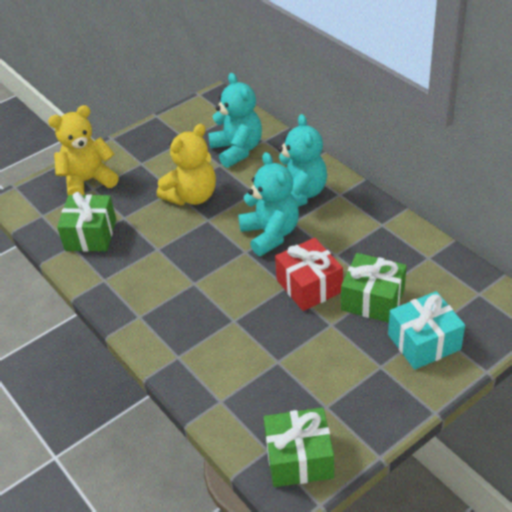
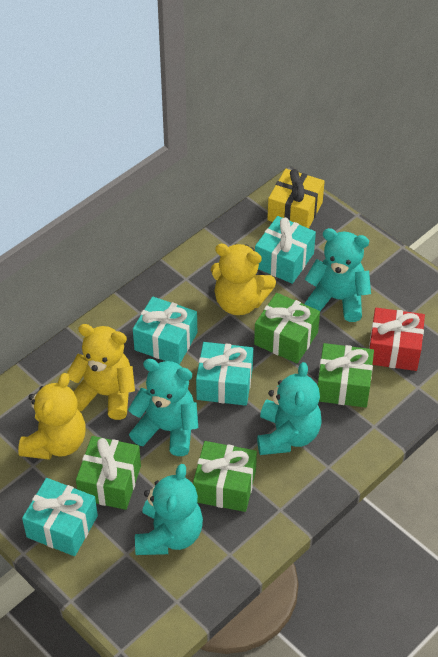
green gift: [57,192,116,252] [264,407,334,487] [341,253,407,323] = 3 -> [76,436,141,510] [193,441,257,512] [254,293,320,363] [318,343,374,408] = 4
turquoise gift: [388,291,465,370] = 1 -> [22,478,98,556] [133,296,197,365] [196,342,253,406] [255,216,316,284] = 4
turquoise teddy bear: [208,73,262,168] [238,152,299,256] [278,114,327,207] = 3 -> [128,359,198,456] [135,464,203,555] [257,362,322,455] [304,228,371,322] = 4
yellow gift: none = 0 -> [267,169,325,228] = 1
yellow teddy bear: [48,105,119,195] [157,124,216,205] = 2 -> [18,373,86,460] [67,324,135,420] [211,244,276,315] = 3

